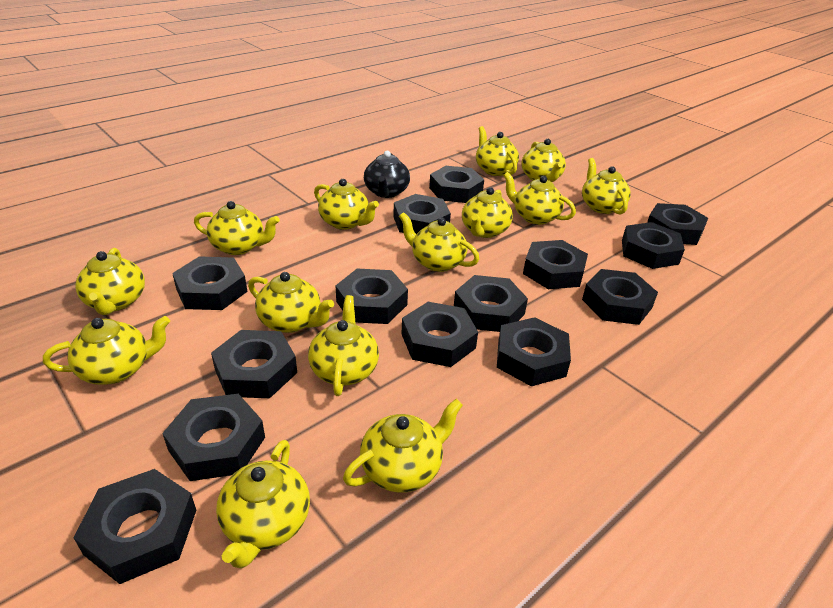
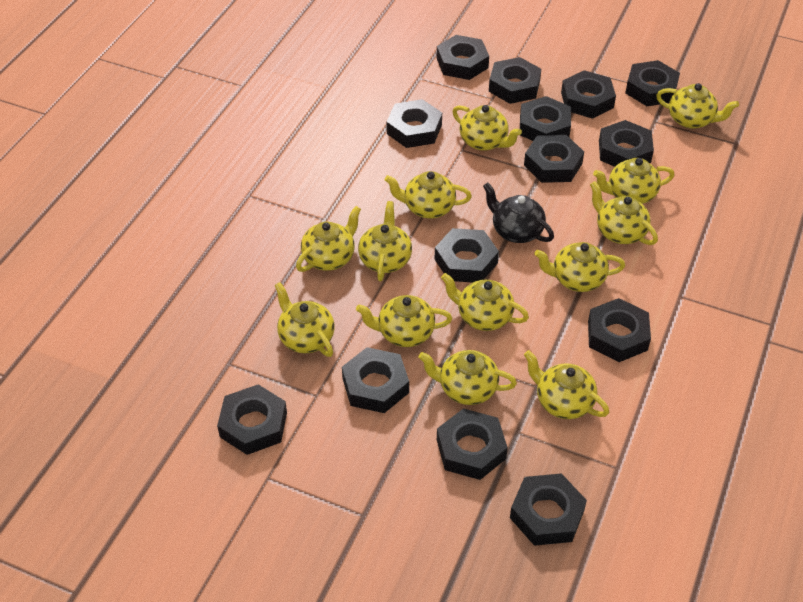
yellow teapot: [43,316,170,385] [75,248,145,315] [194,201,280,255] [216,440,310,569] [248,272,334,333] [308,295,379,396] [314,179,379,230] [343,399,463,493] [399,212,479,272] [462,187,513,238] [476,126,519,176] [503,172,576,225] [522,139,566,182] [582,158,631,215] = 14 -> [275,282,335,357] [296,206,361,272] [356,295,452,347] [358,201,412,281] [385,171,472,219] [418,350,517,405] [441,273,529,331] [452,105,522,151] [524,350,609,419] [534,242,625,292] [590,181,658,245] [593,158,674,204] [656,83,739,129] = 13

